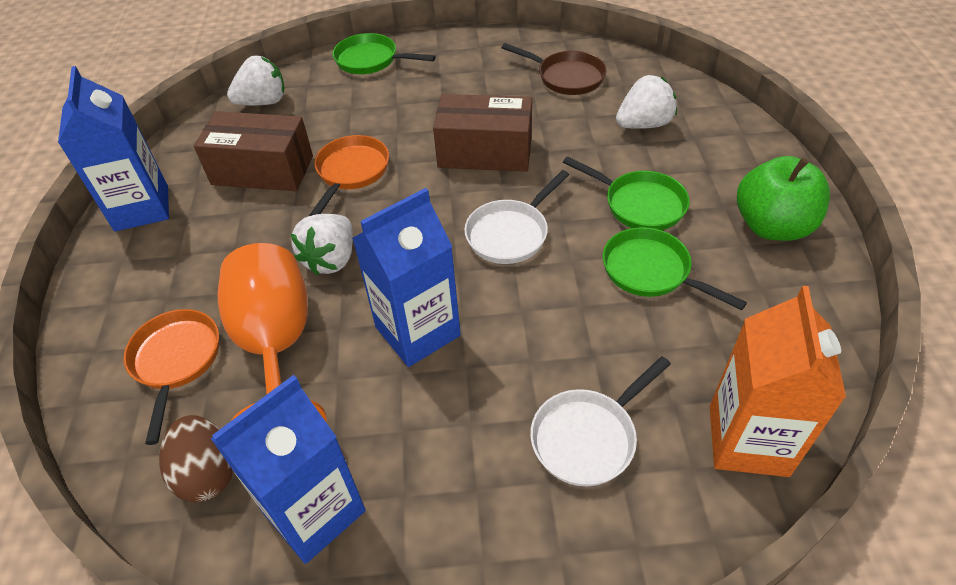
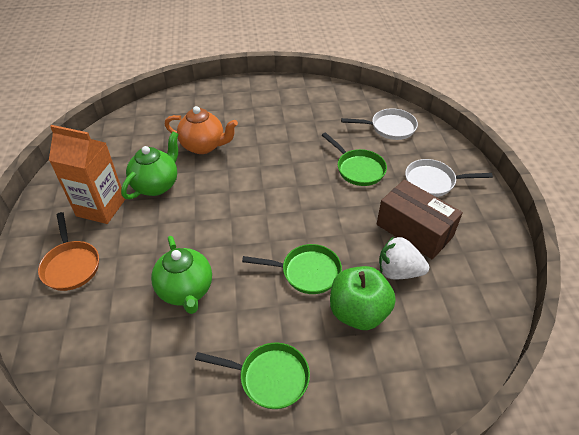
blue carton: [58,66,169,231] [211,375,366,564] [352,188,461,367] = 3 -> none = 0
brown box: [194,111,313,191] [433,94,532,172] = 2 -> [377,179,463,260] = 1
brown egg: [159,415,233,502] = 1 -> none = 0
brown pan: [501,43,607,95] = 1 -> none = 0
green teapot: none = 0 -> [121,132,178,199] [151,236,212,314] = 2
orange goblet: [218,243,326,421] = 1 -> none = 0
orange pan: [123,309,219,445] [309,135,389,216] = 2 -> [38,212,99,291] = 1
orange teapot: none = 0 -> [165,106,238,154] = 1
white strawberry: [227,55,285,105] [291,214,353,275] [616,75,677,129] = 3 -> [379,237,429,279] = 1

